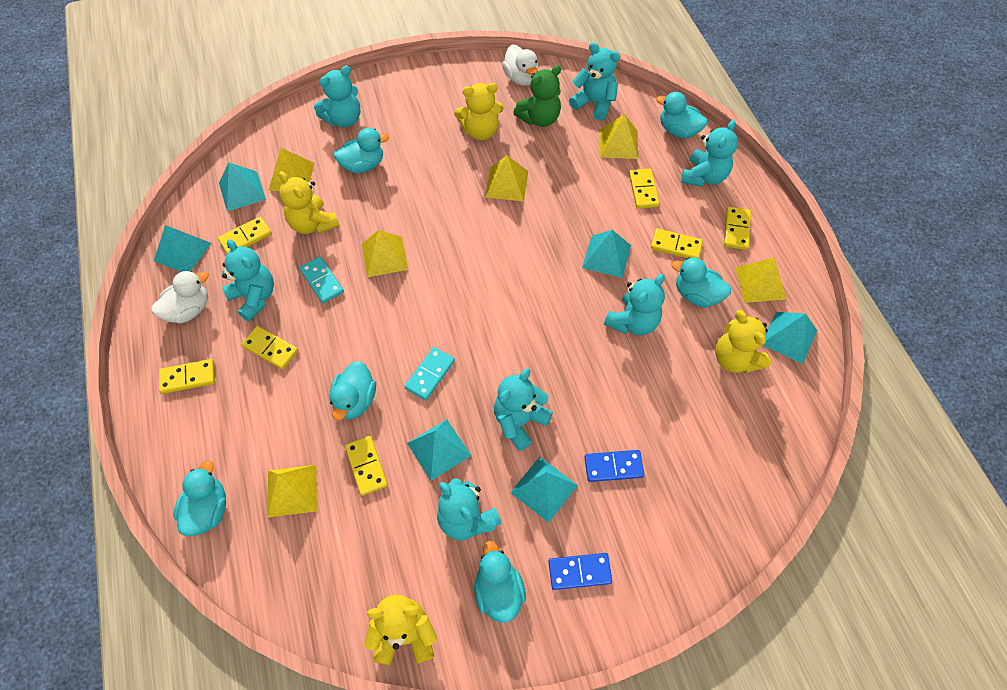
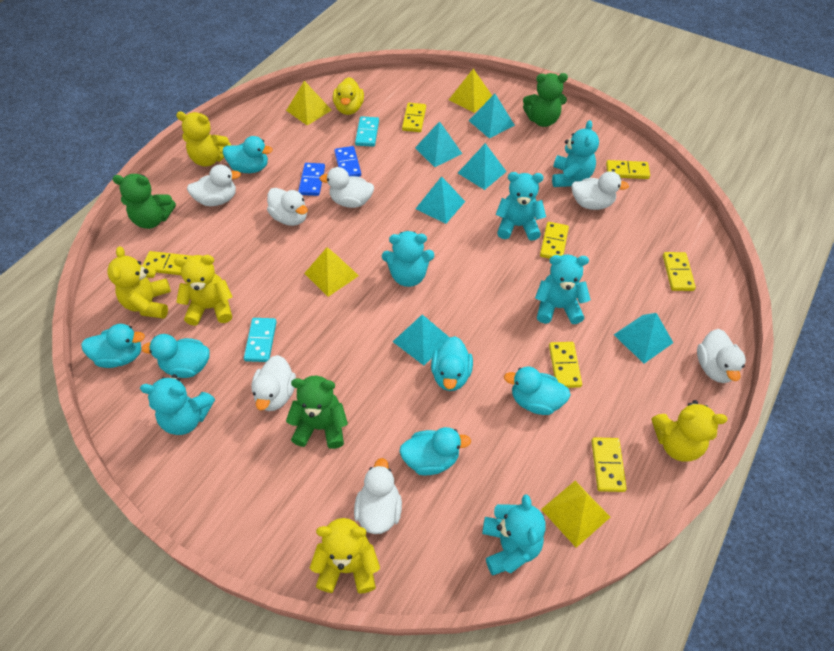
green teddy bear: [513,65,561,127] = 1 -> [112,174,176,229] [286,376,348,449] [523,73,568,127] = 3
turquoise teddy bear: [222,239,274,322] [314,66,361,128] [437,478,502,541] [494,369,553,451] [569,42,620,120] [604,274,665,335] [681,120,738,187] = 7 -> [140,374,215,435] [382,231,434,287] [482,494,546,575] [496,172,546,241] [535,254,591,324] [552,120,599,187] = 6
white duck: [151,270,209,324] [502,45,538,86] = 2 -> [187,165,241,206] [252,355,296,411] [267,188,308,226] [319,167,374,208] [354,458,402,534] [571,171,629,210] [697,329,746,383] = 7
yellow duck: none = 0 -> [333,77,364,115] = 1
yellow pyramid: [267,465,317,518] [268,148,314,191] [362,230,408,277] [485,155,528,201] [600,114,638,159] [735,257,786,303] = 6 -> [286,81,332,126] [304,247,359,297] [449,69,492,113] [541,481,610,548] = 4
yellow teddy bear: [279,171,340,234] [364,595,437,666] [454,83,504,141] [715,310,771,373] = 4 -> [107,247,171,319] [174,255,233,326] [176,112,232,167] [310,518,380,594] [651,400,727,461] = 5

